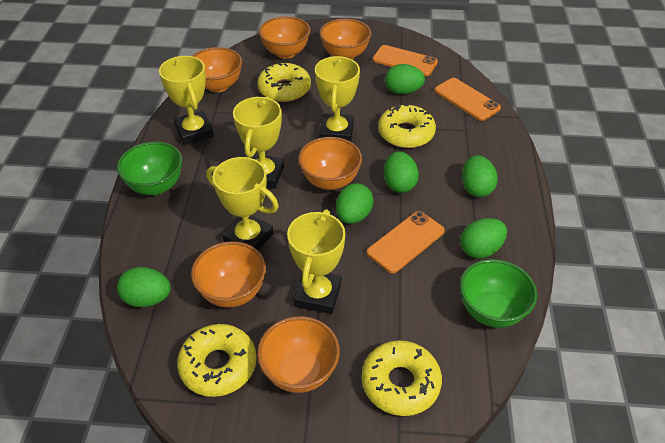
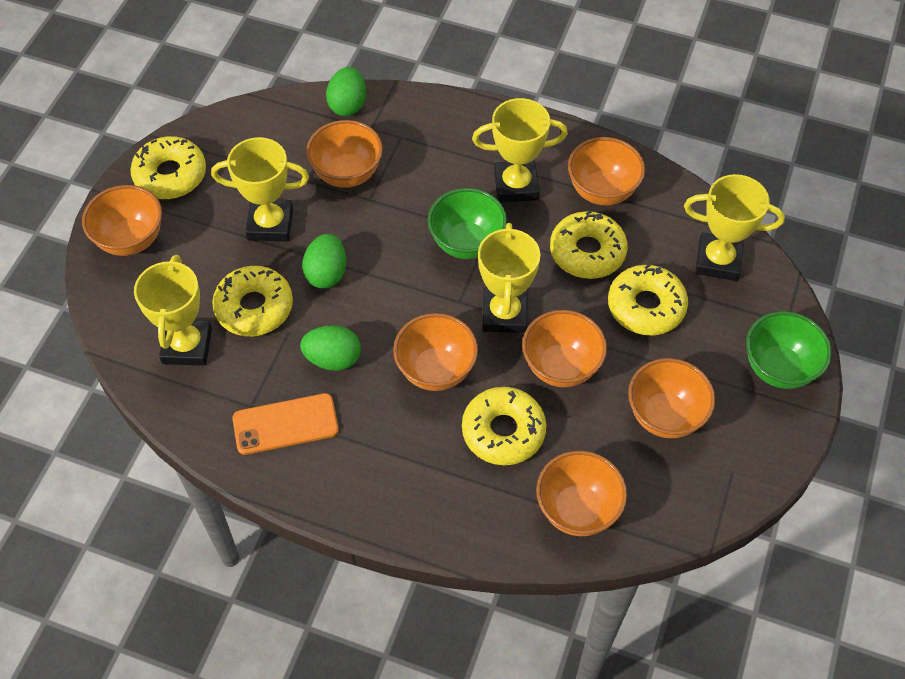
green egg: [117,267,171,307] [336,183,374,224] [384,151,419,193] [385,64,425,94] [460,218,507,259] [462,155,498,197] = 6 -> [300,325,361,371] [302,234,346,288] [326,67,366,116] = 3
orange bowl: [191,241,266,308] [192,47,242,92] [257,316,340,393] [259,16,310,59] [298,137,362,190] [320,18,371,60] = 6 -> [82,185,162,256] [306,120,383,188] [393,313,478,391] [522,310,607,387] [536,451,627,536] [568,137,645,205] [628,358,715,438] = 7
orange phone: [367,211,445,273] [373,45,438,76] [435,78,501,121] = 3 -> [232,393,339,455] = 1
yellow donut: [177,324,257,397] [257,63,311,102] [362,340,442,416] [378,104,436,148] = 4 -> [130,136,206,199] [212,266,293,336] [462,387,547,465] [550,211,628,279] [608,264,688,335] = 5

